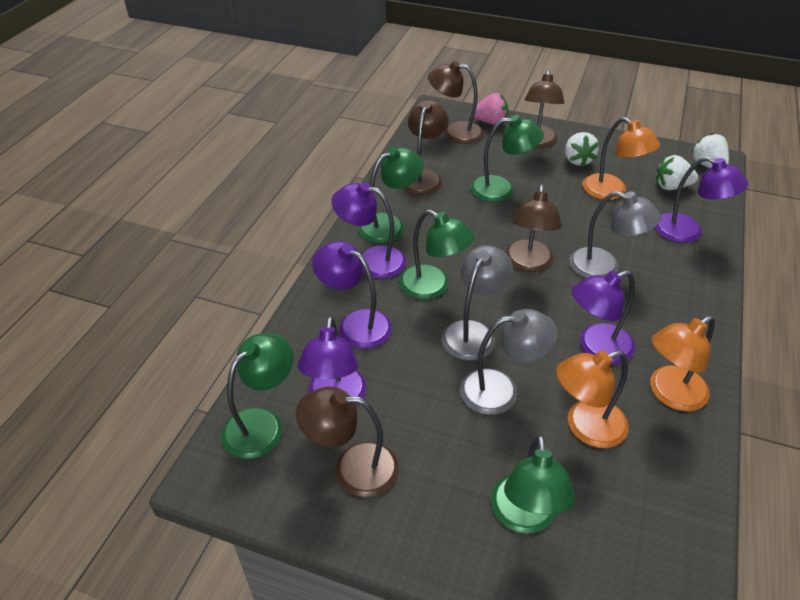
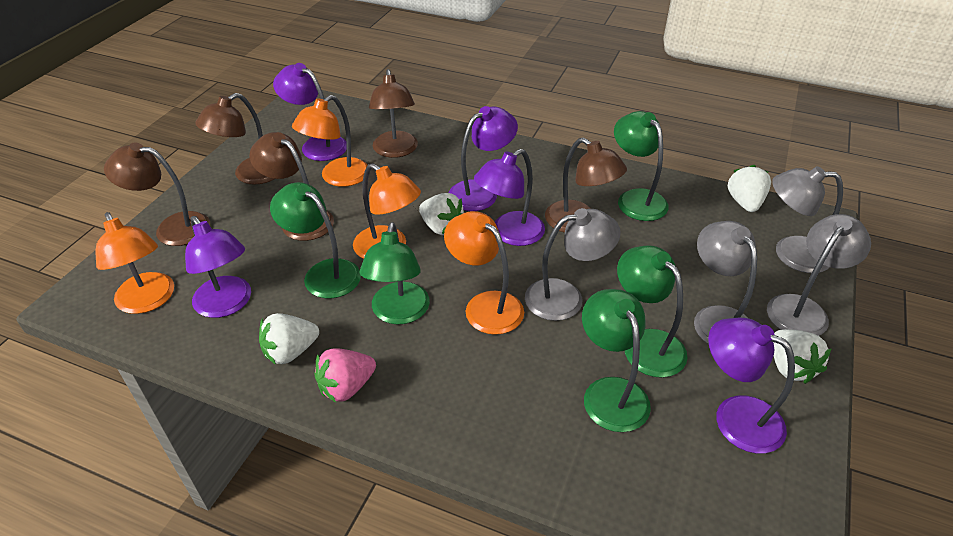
grey lamp: [441,245,513,361] [460,309,558,415] [569,191,661,278] = 3 -> [525,208,621,321] [694,221,757,344] [767,214,871,336] [772,166,843,273] = 4
orange lamp: [556,351,629,448] [583,117,660,200] [650,316,715,411] = 3 -> [96,212,174,314] [292,95,367,187] [353,163,421,259] [444,211,524,335] = 4
white strawberry: [565,132,599,167] [656,155,698,190] [691,133,729,168] = 3 -> [259,313,319,365] [419,193,464,235] [728,165,771,212] [773,329,832,384] = 4

